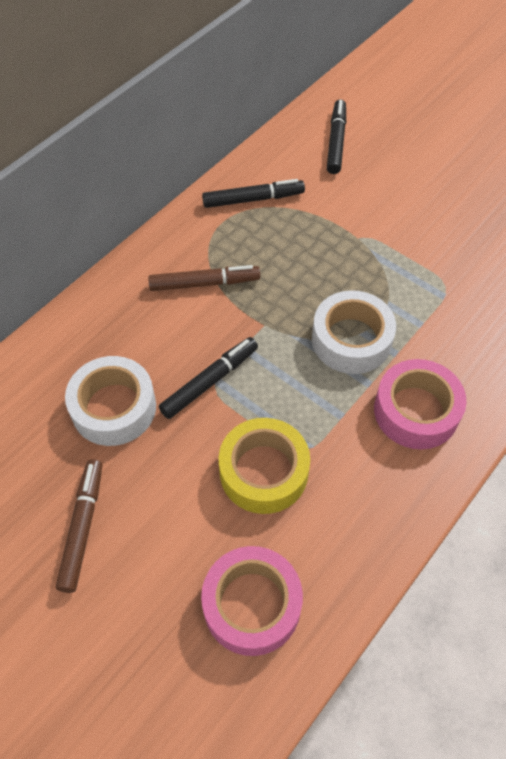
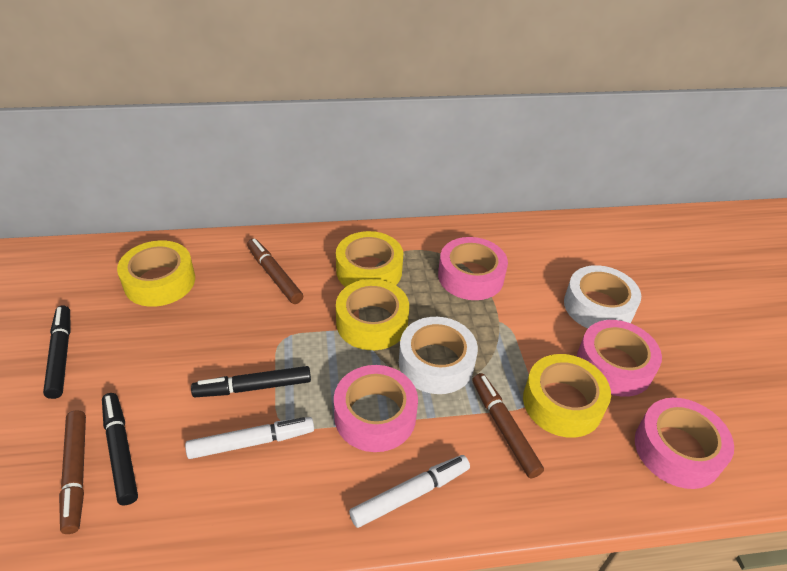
brown marker: [56,459,103,593] [148,265,260,291] = 2 -> [59,410,86,534] [247,238,303,304] [472,373,544,478] = 3
pink tape: [201,546,303,656] [374,359,467,450] = 2 -> [334,365,418,452] [438,237,508,300] [577,320,662,397] [635,398,734,489] = 4
white marker: none = 0 -> [185,417,314,459] [349,455,470,528] = 2
yellow tape: [219,418,310,514] = 1 -> [117,240,195,307] [336,231,403,287] [336,279,409,350] [523,354,611,438] = 4

